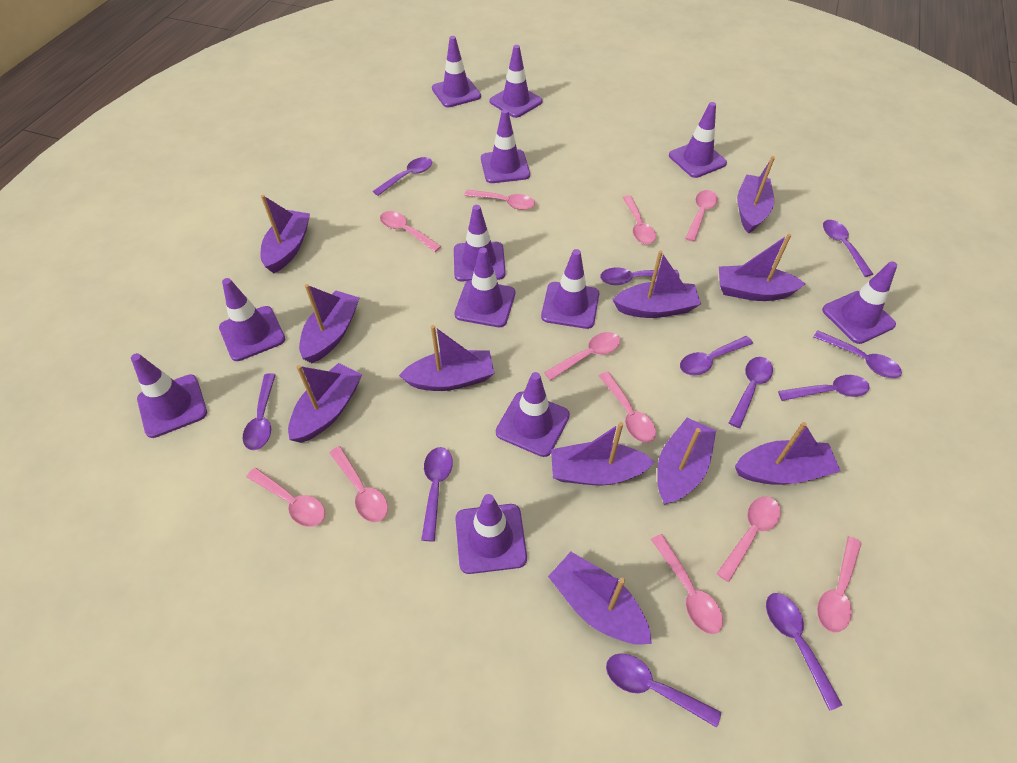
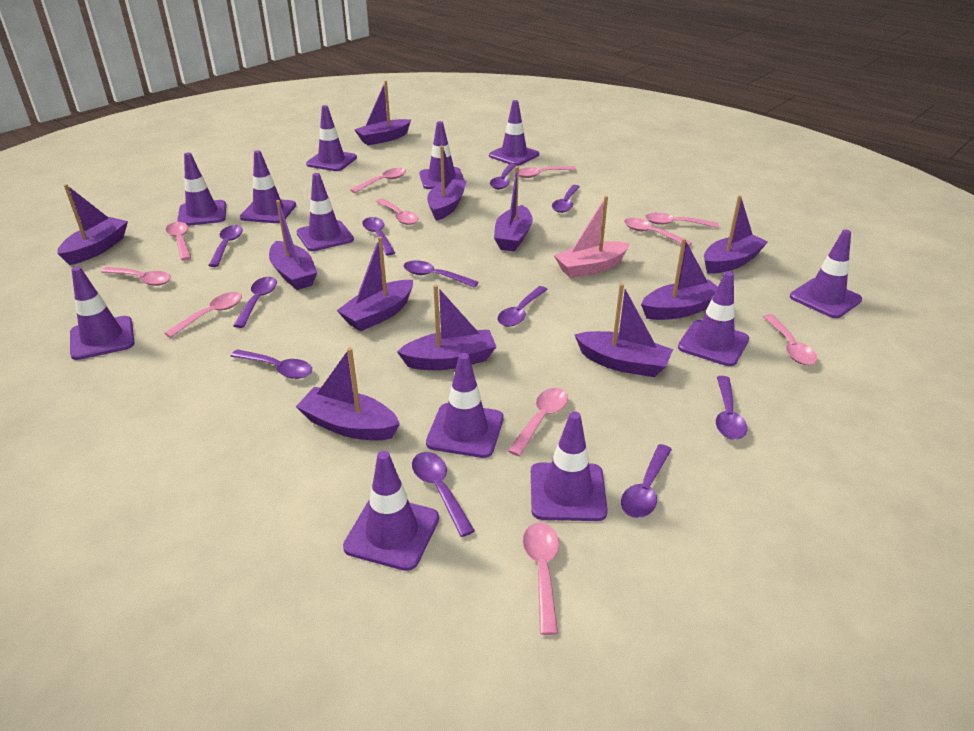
pink boat: none = 0 -> [554,196,630,278] = 1

